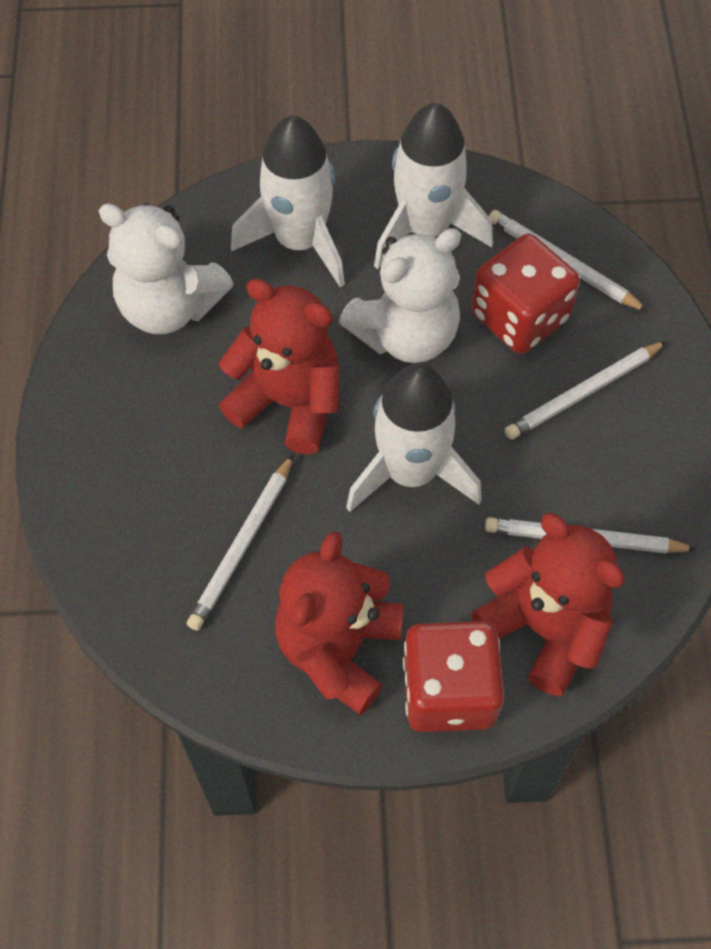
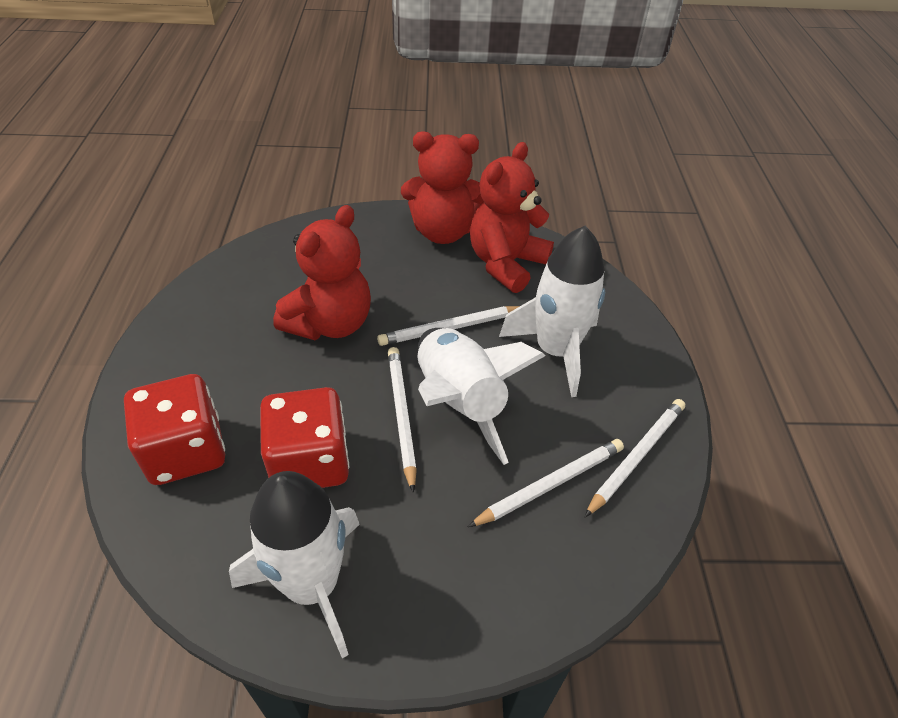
white teddy bear: [99,203,233,334] [339,228,461,363] = 2 -> none = 0

